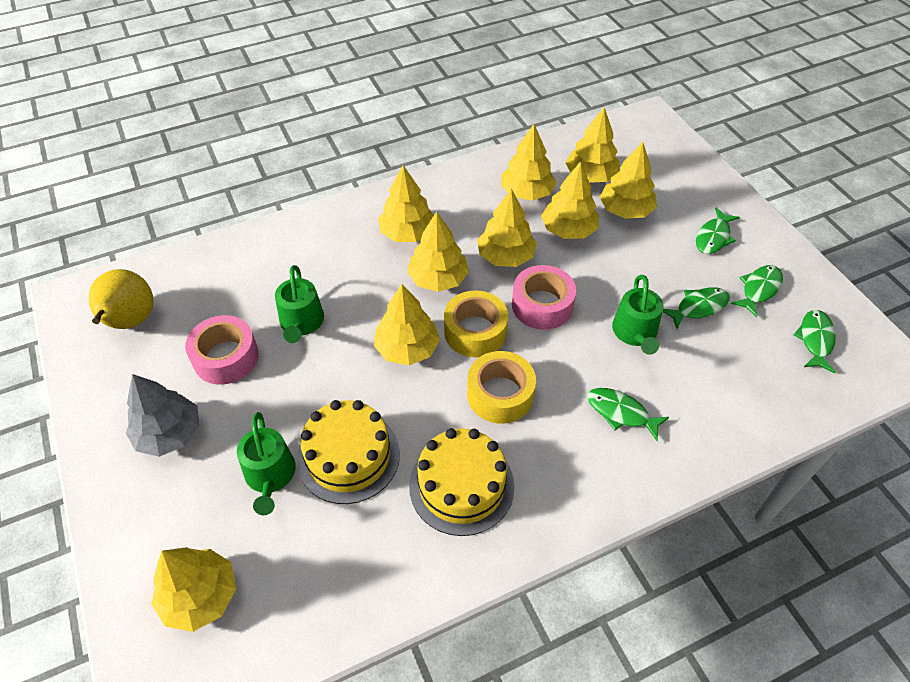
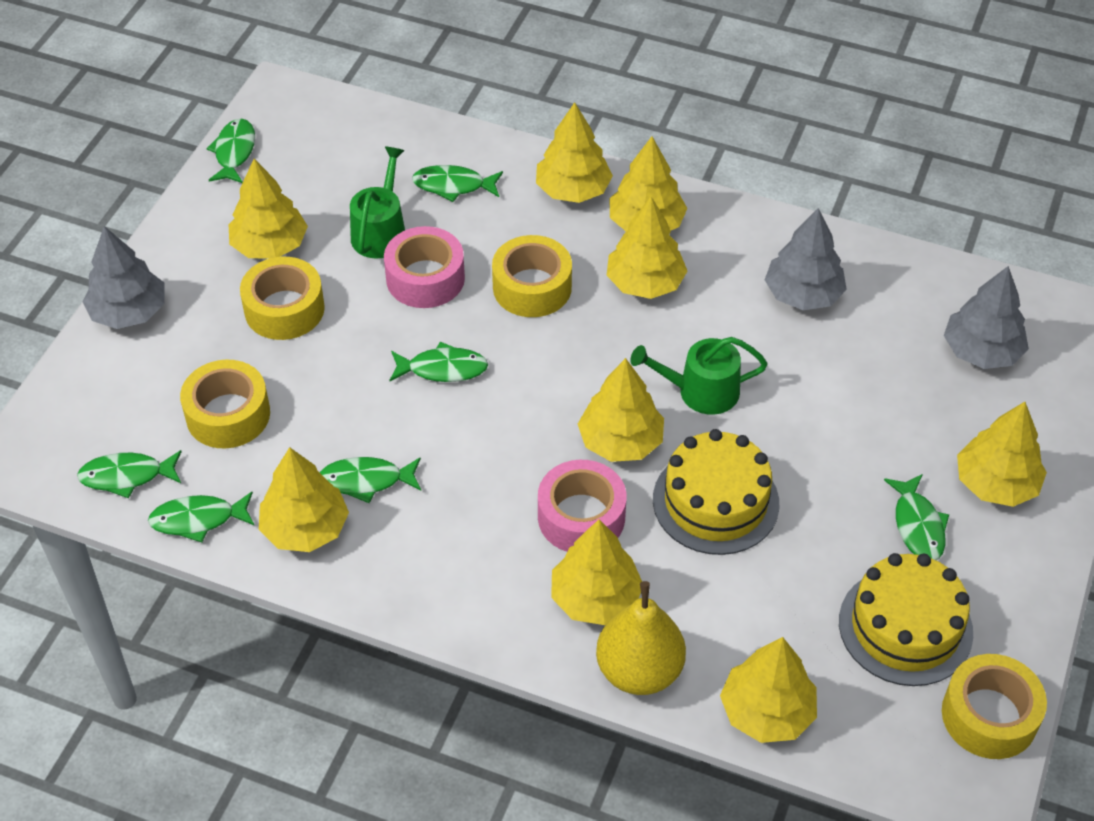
green fish: [587,388,669,441] [663,287,730,329] [696,207,740,254] [731,265,783,318] [794,310,836,373] = 5 -> [77,450,181,498] [148,492,255,542] [206,119,255,183] [320,457,421,503] [389,342,488,382] [412,165,503,202] [884,474,949,560] = 7
green watering can: [237,412,296,515] [275,265,324,343] [612,275,663,355] = 3 -> [350,147,405,259] [630,337,768,415] = 2
grey tree: [126,374,200,457] = 1 -> [82,226,165,329] [765,208,847,310] [944,266,1029,369] = 3
yellow tape: [444,290,508,357] [467,351,536,424] = 2 -> [180,360,270,449] [240,257,325,340] [492,235,572,317] [942,654,1047,759] = 4

